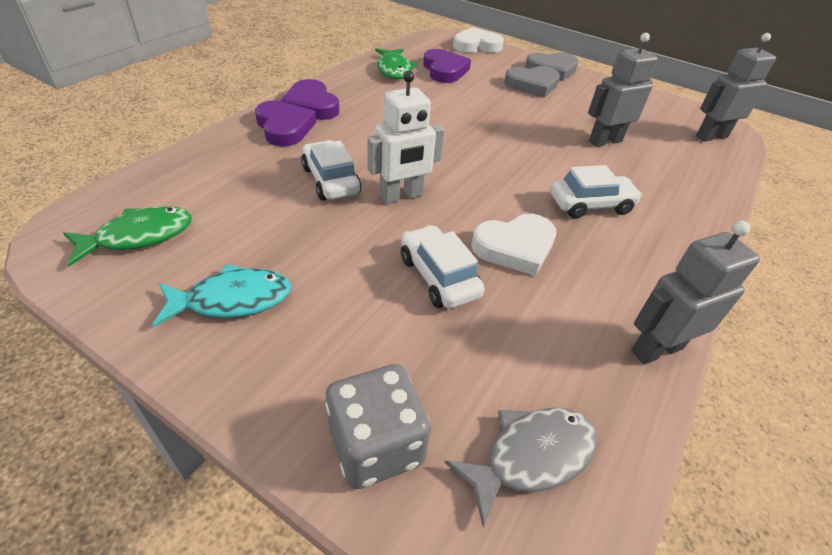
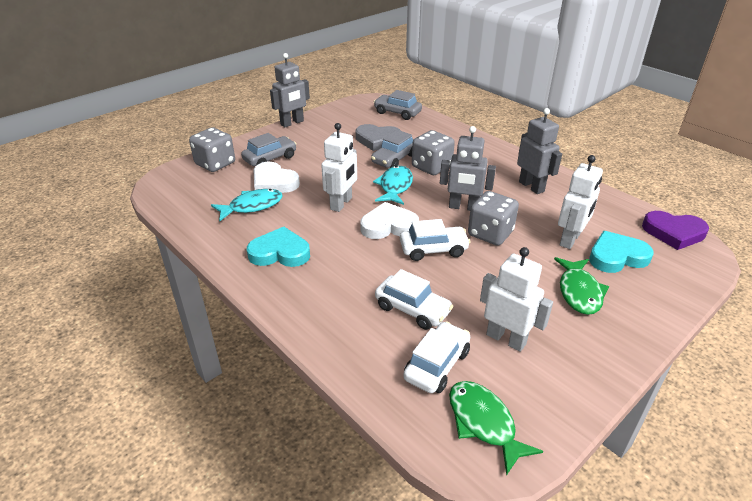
grey car: none = 0 -> [241,133,297,166] [371,130,414,168] [374,90,422,120] = 3
grey dice: [325,364,431,489] = 1 -> [189,127,235,172] [412,130,455,175] [468,191,519,246] = 3
grey fish: [444,408,597,527] = 1 -> none = 0
grey heart: [504,66,560,98] [525,52,579,81] = 2 -> [356,124,401,151] = 1
purple heart: [255,100,316,147] [281,79,340,120] [423,49,471,83] = 3 -> [642,211,709,250] = 1
turquoise fish: [153,264,291,327] = 1 -> [211,189,282,221] [373,166,413,205] = 2
turquoise heart: none = 0 -> [247,227,310,267] [589,231,654,273] = 2
white robot: [367,71,445,204] = 1 -> [321,123,357,212] [480,247,553,352] [558,155,603,249] = 3

